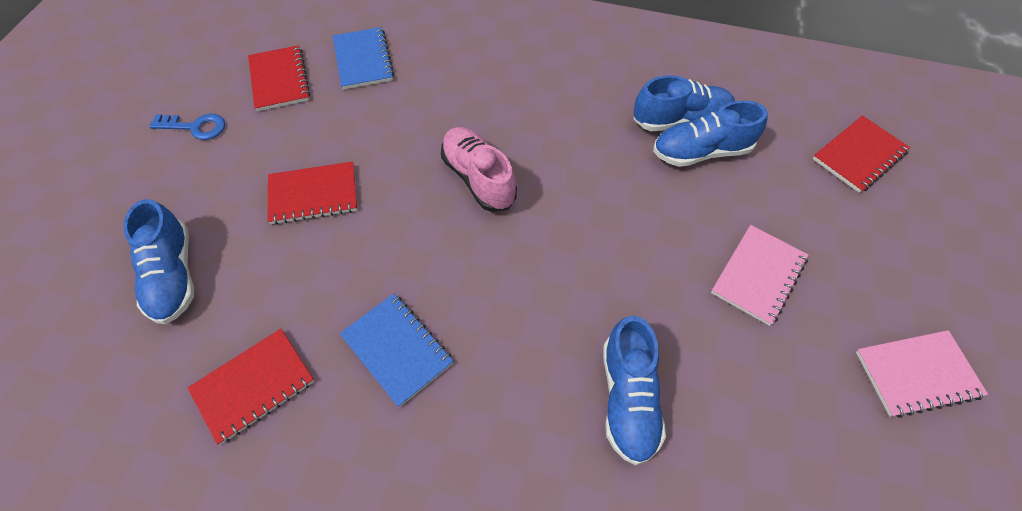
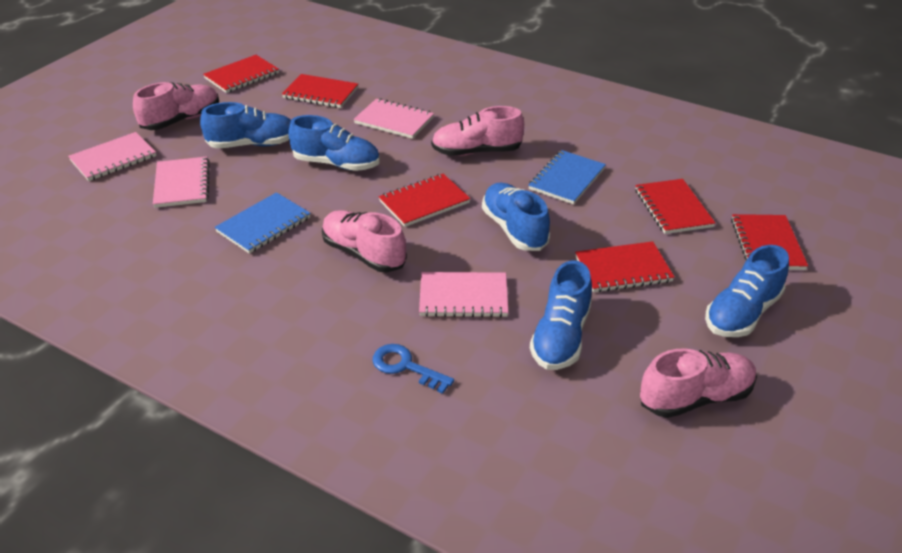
blue shoe: [123,199,194,324] [603,316,666,465] [633,75,735,131] [653,100,768,167] = 4 -> [200,102,291,148] [288,115,380,171] [482,182,550,251] [530,260,592,370] [705,245,789,337] = 5
pink notebook: [711,225,808,326] [856,330,988,418] = 2 -> [68,132,156,181] [153,157,210,208] [354,98,434,139] [419,272,508,317] = 4
pink shoe: [441,127,517,212] = 1 -> [133,82,219,130] [322,210,407,272] [431,106,524,156] [640,349,757,418] = 4
red notebook: [188,329,314,445] [248,45,310,111] [268,161,358,225] [813,115,910,193] = 4 -> [203,55,279,93] [282,74,358,108] [379,174,470,227] [575,241,674,292] [635,179,715,234] [731,214,808,270] = 6

